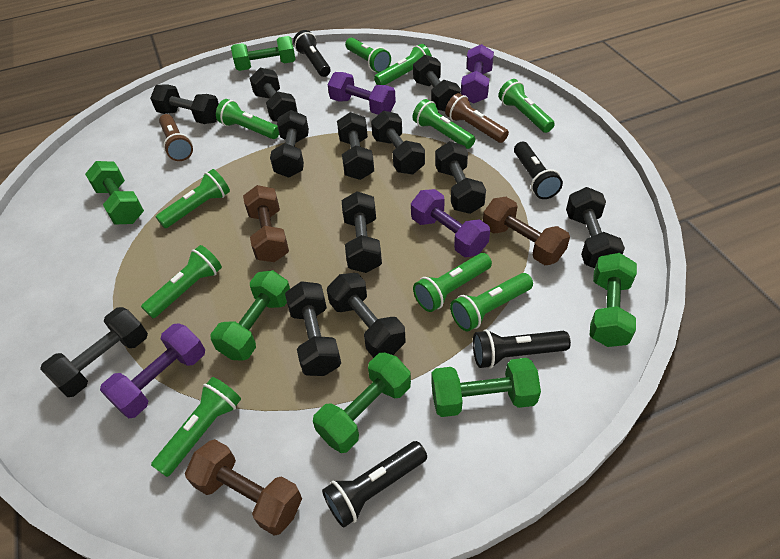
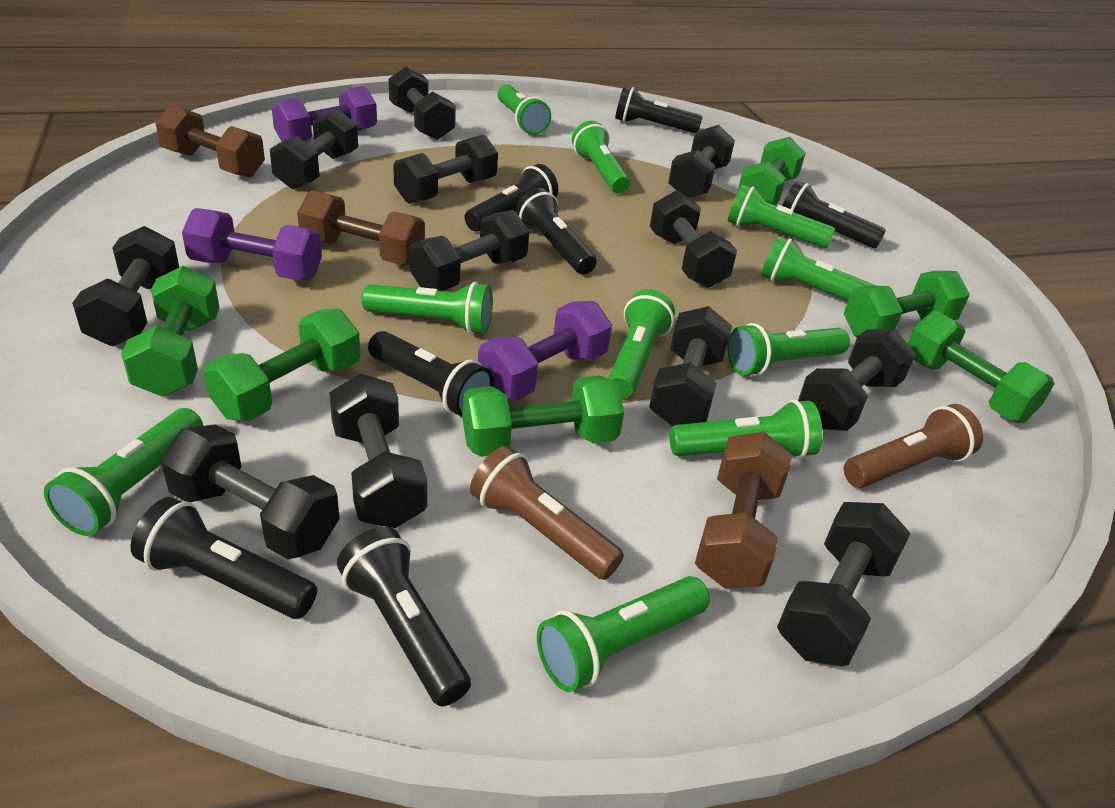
black flashlight: [293,30,331,77] [322,441,427,528] [473,330,571,368] [514,142,563,199] = 4 -> [131,497,317,619] [337,527,471,706] [368,331,494,417] [464,164,558,232] [515,188,597,275] [615,86,703,133] [782,181,886,248] = 7
purple dumbbell: [100,323,205,418] [328,72,396,115] [411,189,490,257] [461,44,494,104] = 4 -> [182,208,322,280] [272,86,377,142] [478,301,612,400] = 3

